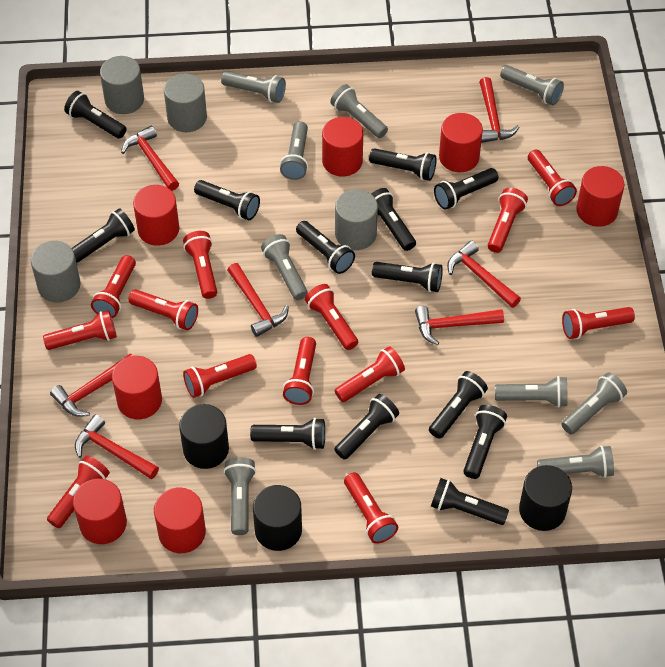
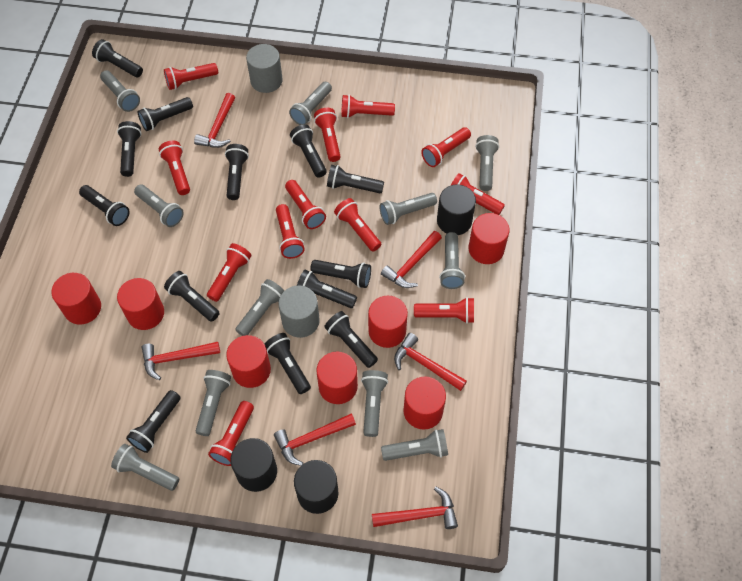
grey cylinder: [31,241,81,303] [100,56,144,114] [164,74,207,132] [335,189,378,250] = 4 -> [246,44,283,93] [278,286,320,338] = 2
grey flashlight: [221,71,286,103] [223,457,256,535] [261,234,308,300] [280,121,308,180] [330,84,388,138] [495,376,567,407] [500,65,564,105] [537,445,614,478] [561,372,627,434] = 9 -> [100,70,140,112] [111,444,179,491] [134,184,184,227] [196,370,231,436] [235,279,284,336] [289,82,332,125] [361,370,388,437] [380,193,437,225] [381,429,448,461] [439,232,465,289] [475,135,499,191] = 11
red flashlight: [43,310,117,350] [47,455,110,528] [91,255,136,318] [128,289,198,330] [183,231,217,299] [183,354,257,398] [283,337,316,405] [305,284,358,350] [335,346,405,402] [344,473,398,544] [488,188,528,253] [528,150,577,206] [562,307,635,339] = 13 -> [159,140,190,195] [164,63,218,90] [207,243,252,302] [208,401,254,466] [276,204,305,259] [285,180,326,229] [314,108,341,162] [334,198,381,251] [341,95,395,118] [414,297,474,324] [421,127,471,167] [451,173,505,215] = 12
red hammer: [50,354,133,416] [75,414,159,479] [121,125,179,191] [227,263,289,337] [415,306,504,345] [447,240,521,308] [479,77,519,143] = 7 -> [142,342,220,380] [194,93,235,148] [274,414,356,466] [372,487,458,529] [381,231,442,288] [394,333,467,391] = 6

